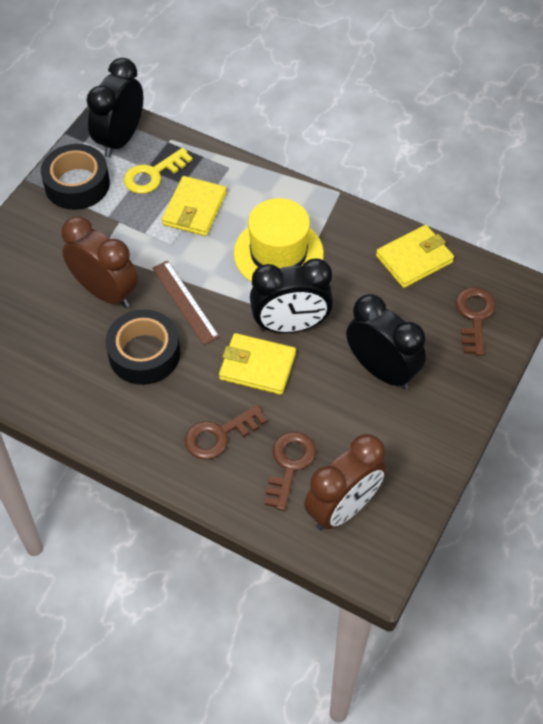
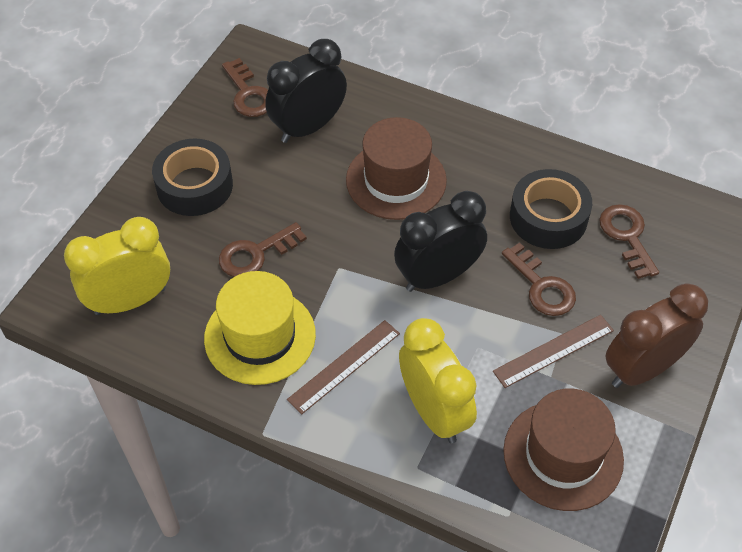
black clock: [86,58,143,158] [250,259,333,333] [346,294,426,390] = 3 -> [265,39,347,143] [394,191,487,292] = 2
brown clock: [61,216,138,308] [304,434,387,530] = 2 -> [605,283,708,388] = 1
brown hat: none = 0 -> [346,117,447,220] [503,389,624,511] = 2
brown key: [185,405,267,460] [265,432,316,511] [456,287,496,356] = 3 -> [219,222,307,277] [222,58,268,117] [502,242,576,316] [599,204,659,279] = 4
brown ruler: [152,261,220,345] = 1 -> [287,320,400,414] [493,315,614,388] = 2
yellow clock: none = 0 -> [64,217,170,315] [399,318,477,443] = 2
yellow key: [124,148,193,194] = 1 -> none = 0
yellow wallet: [162,176,227,236] [219,333,296,395] [376,225,454,288] = 3 -> none = 0

